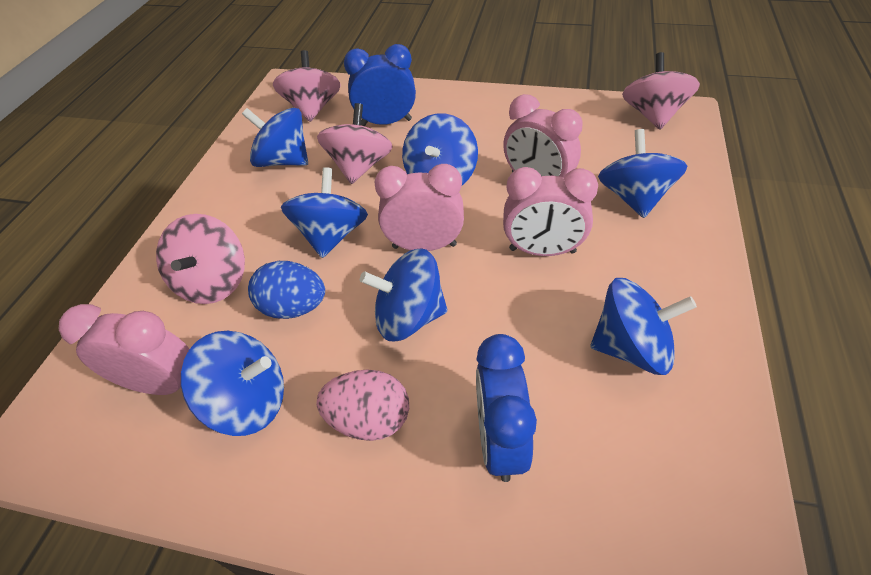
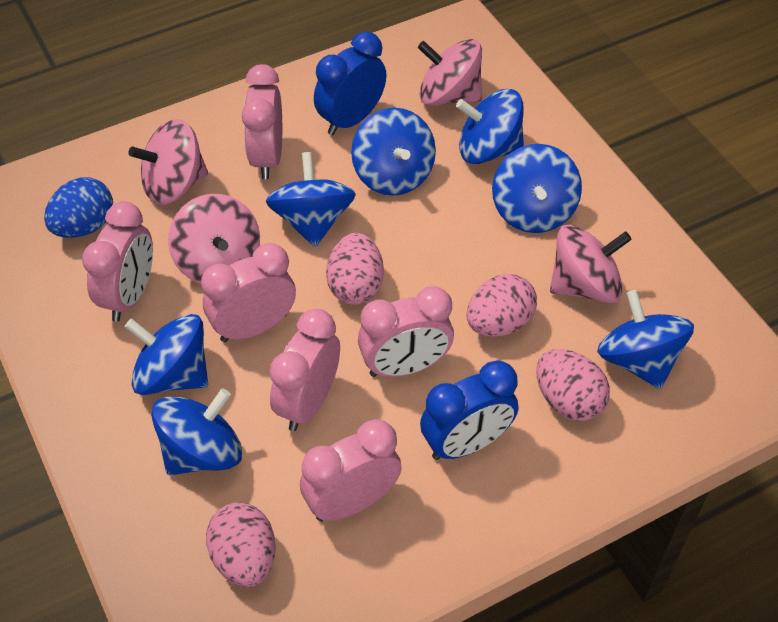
pink clock: [59,304,189,395] [374,164,464,251] [503,94,583,177] [503,167,598,256] = 4 -> [82,201,153,322] [201,243,296,342] [241,64,282,179] [270,309,340,431] [300,419,402,522] [358,286,454,377] = 6
pink egg: [317,369,409,441] = 1 -> [206,502,276,587] [326,233,384,305] [466,274,537,337] [536,349,610,421] = 4

